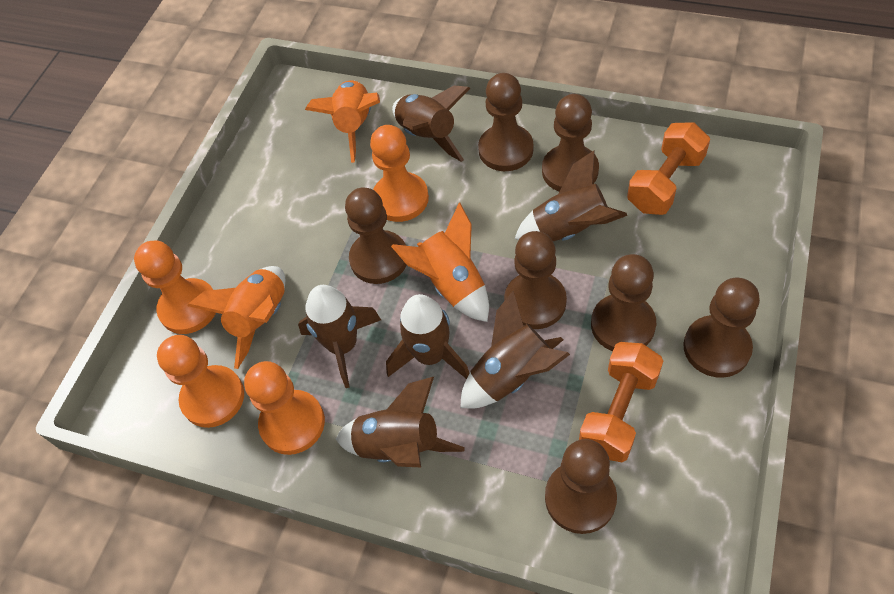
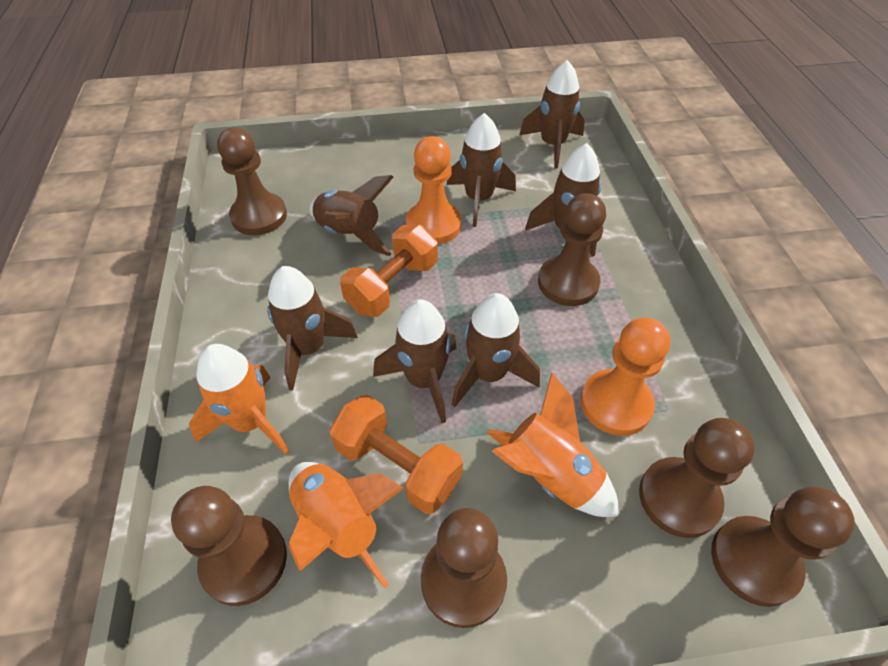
brown pawn: [345,187,407,284] [478,73,533,171] [504,231,567,329] [542,94,599,191] [545,439,617,534] [591,254,656,351] [683,278,760,378] = 7 -> [171,486,287,606] [217,127,287,235] [420,508,507,628] [538,193,606,306] [639,418,755,538] [711,486,855,607] = 6
brown rocket: [298,285,381,388] [336,377,465,467] [386,294,469,379] [392,85,470,162] [460,291,570,409] [515,150,627,241] = 6 -> [267,266,358,390] [309,175,394,256] [373,299,457,423] [447,113,516,227] [452,293,540,407] [519,60,585,169] [525,143,601,257] = 7
orange pawn: [134,241,216,334] [157,335,244,428] [244,361,325,455] [370,125,429,222] = 4 -> [406,136,461,244] [581,318,670,436] = 2

